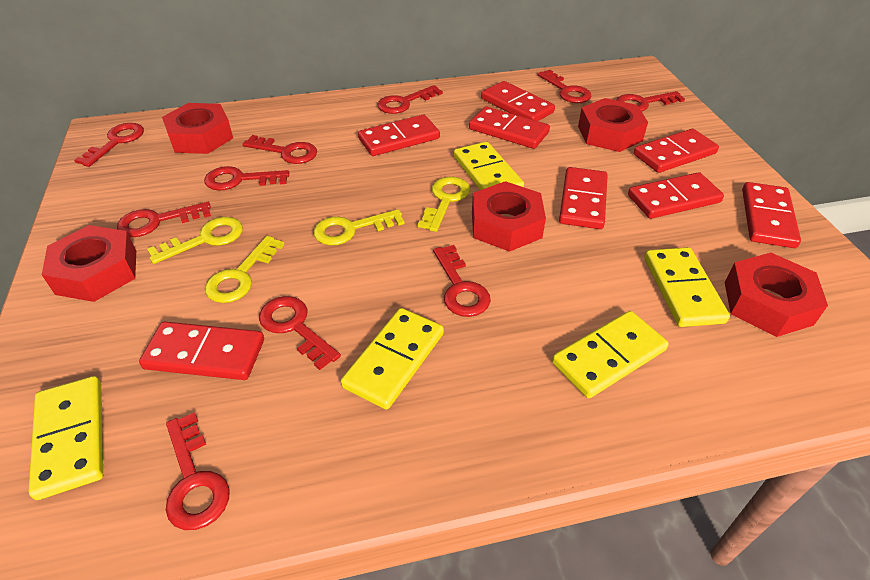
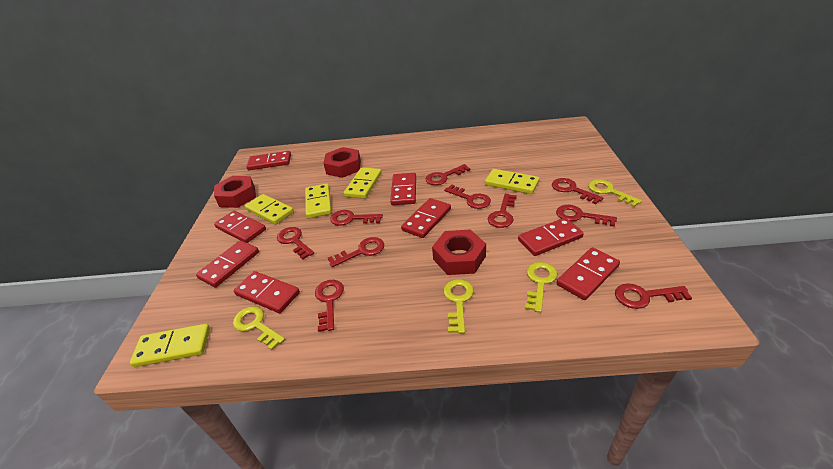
red nut: [42,225,136,302] [162,103,233,154] [472,181,546,252] [578,98,648,152] [725,253,828,337] = 5 -> [214,176,256,208] [323,147,361,178] [432,229,486,275] = 3

